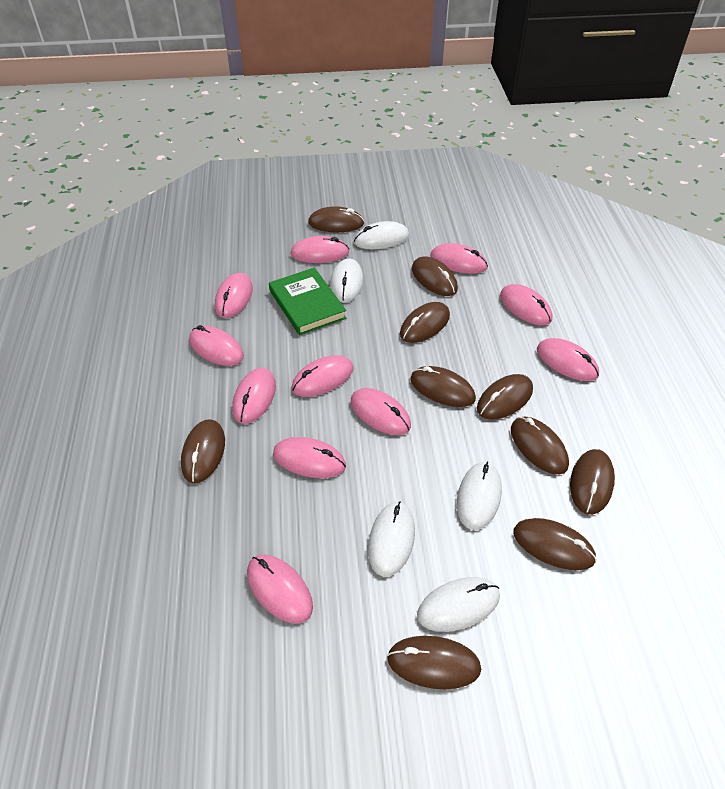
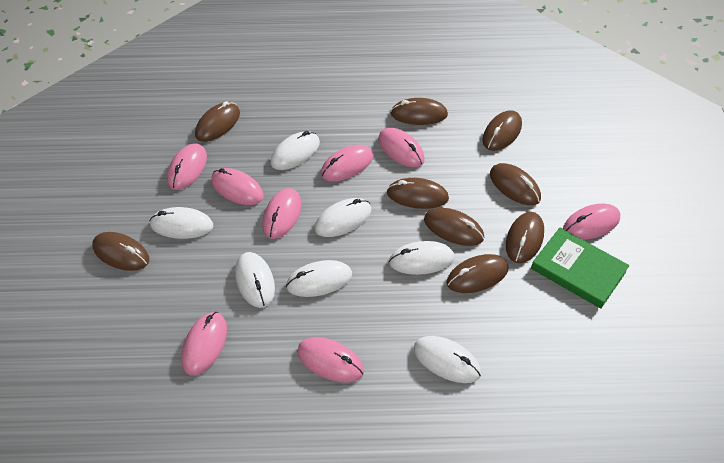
brown mouse: [181,419,225,483] [308,206,364,232] [387,636,481,689] [400,302,450,343] [410,366,476,407] [412,257,458,296] [477,374,533,420] [511,417,569,474] [513,518,597,570] [570,449,615,515] = 10 -> [92,232,149,271] [195,101,240,142] [387,178,449,209] [391,98,448,125] [424,208,484,246] [447,254,509,293] [482,110,522,151] [490,163,541,205] [506,212,544,263] = 9
pink mouse: [189,325,244,366] [215,273,253,318] [232,368,276,424] [247,555,313,624] [273,437,346,478] [290,236,349,263] [291,355,353,397] [350,388,411,435] [430,243,488,274] [500,284,552,325] [537,338,599,381] = 11 -> [167,143,207,190] [181,312,227,376] [211,168,264,205] [262,188,301,239] [297,337,364,383] [321,145,373,181] [378,128,425,167] [563,204,620,240] = 8
white mouse: [330,258,363,303] [354,221,409,249] [368,501,415,577] [417,577,500,632] [457,461,502,530] = 5 -> [149,207,213,239] [235,252,275,308] [270,131,320,170] [286,260,352,297] [314,198,371,237] [389,241,455,275] [414,336,481,383] = 7

